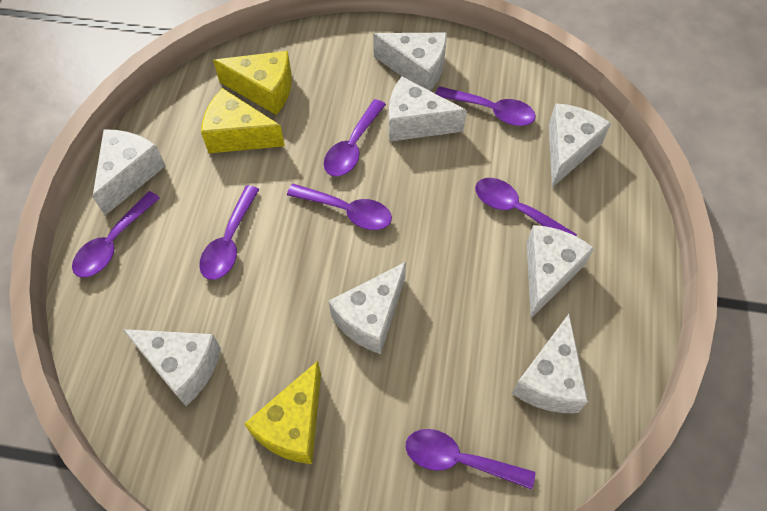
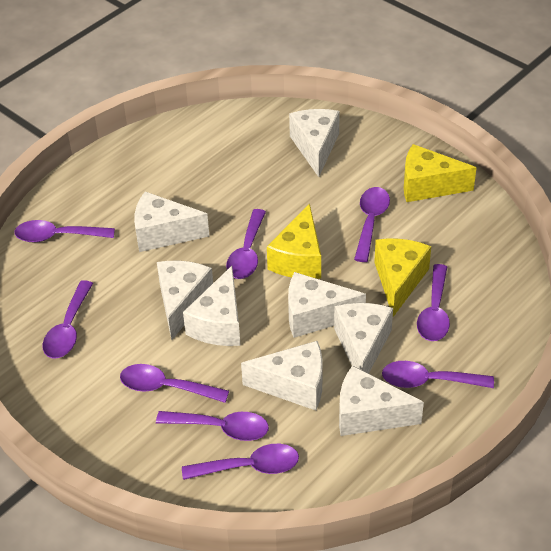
purple spoon: [72,191,160,278] [199,185,259,280] [287,184,392,230] [324,99,386,177] [406,429,535,490] [435,86,536,126] [475,178,577,236] = 7 -> [14,220,115,242] [43,280,93,358] [120,364,229,403] [156,411,269,441] [182,444,299,480] [226,209,266,279] [354,187,390,262] [382,361,494,388] [417,264,450,341] = 9

